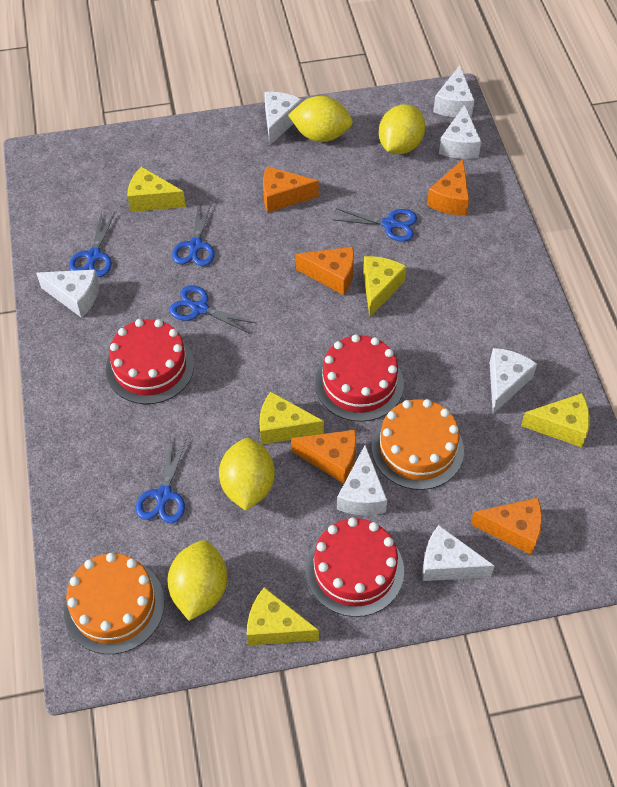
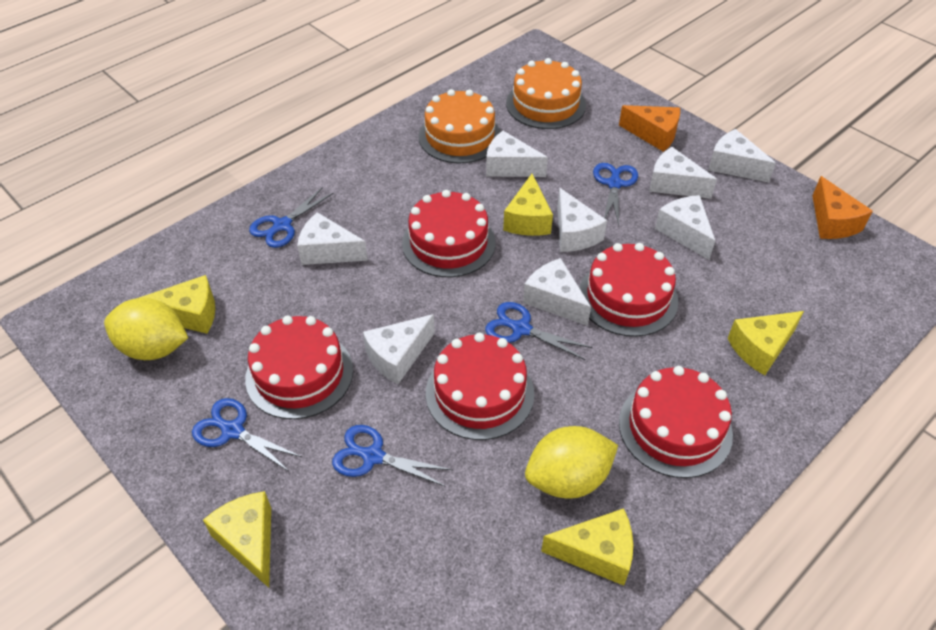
orange cheese: [263,166,319,213] [291,430,356,484] [296,247,354,295] [427,159,469,216] [471,498,542,555] = 5 -> [619,105,680,152] [812,176,873,239] = 2
red cake: [106,319,194,404] [306,518,404,617] [315,334,404,422] = 3 -> [245,315,353,419] [402,190,496,277] [426,333,534,440] [579,243,678,337] [619,366,733,478] = 5
white cheese: [36,270,99,318] [264,92,302,145] [337,445,387,515] [422,525,494,581] [433,65,475,117] [439,105,482,159] [490,348,537,414] = 7 -> [297,212,368,265] [363,314,435,384] [486,131,548,177] [523,258,591,326] [557,188,607,252] [649,147,717,199] [655,195,715,260] [708,129,776,182] = 8
yellow lemon: [168,540,227,621] [219,438,275,511] [288,96,353,142] [379,104,425,154] = 4 -> [104,298,188,360] [525,426,618,498] = 2

